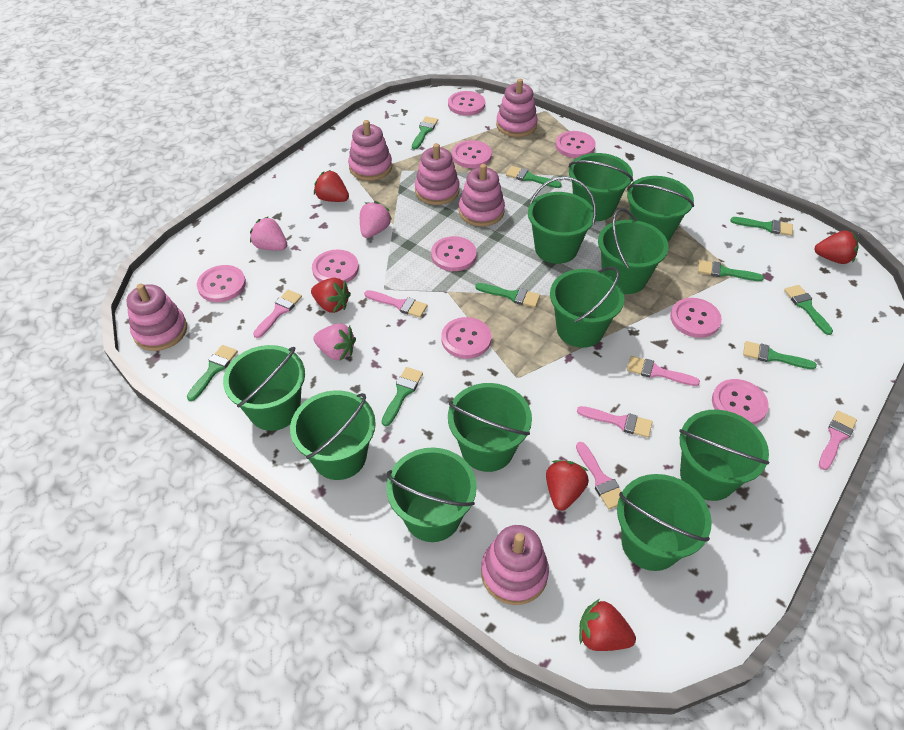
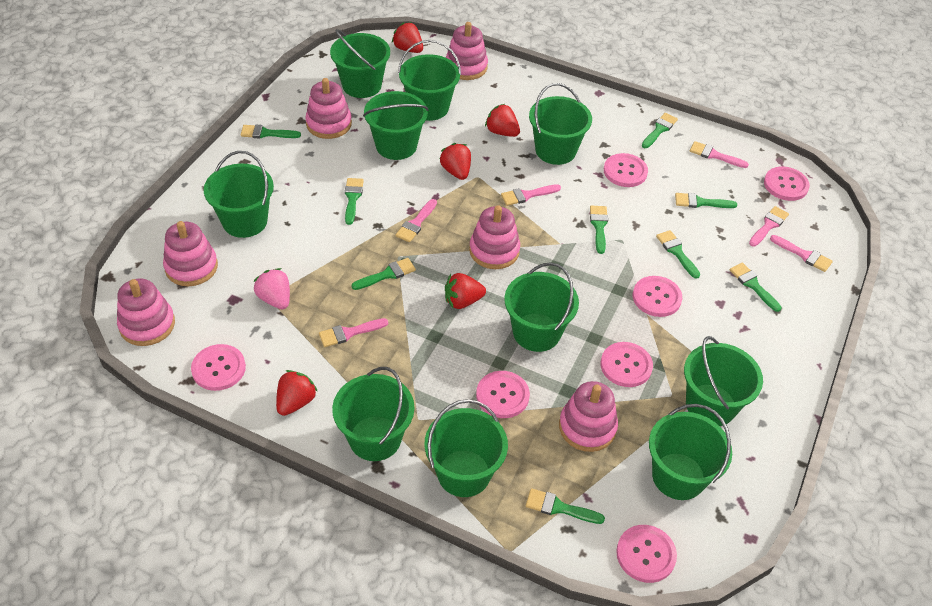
green bucket: [223,345,305,431] [290,390,376,480] [386,448,477,542] [448,383,532,472] [528,177,596,264] [550,267,624,348] [569,153,633,221] [598,208,668,294] [617,474,712,571] [627,176,694,242] [679,410,770,501] = 11 -> [204,151,274,238] [330,29,390,98] [332,367,414,461] [363,91,428,160] [398,40,461,121] [425,399,508,497] [504,262,579,352] [529,83,592,165] [649,404,732,500] [684,336,763,426] = 10
pink button: [197,265,246,302] [312,250,359,283] [431,236,477,271] [441,317,491,359] [448,91,485,116] [452,140,492,168] [555,131,596,158] [670,298,722,338] [712,379,769,425] = 9 -> [191,344,246,391] [476,371,530,418] [601,342,653,387] [604,153,648,187] [616,525,677,583] [633,276,682,317] [764,167,810,201] = 7
pink strawberry: [250,216,287,251] [313,323,356,361] [360,201,392,238] = 3 -> [253,268,290,309] = 1

